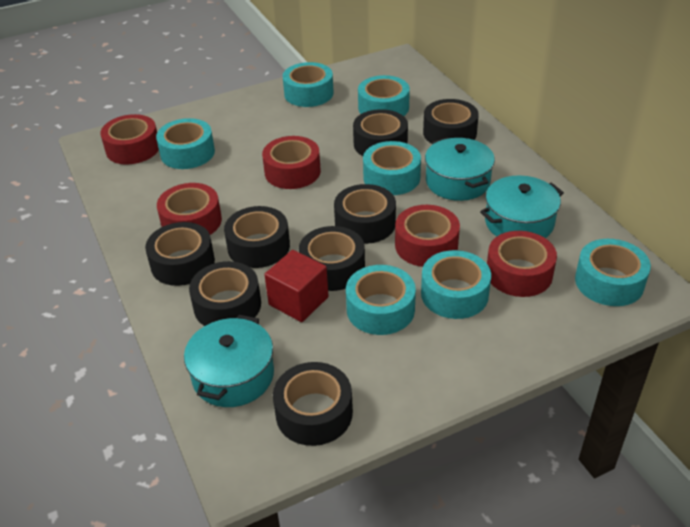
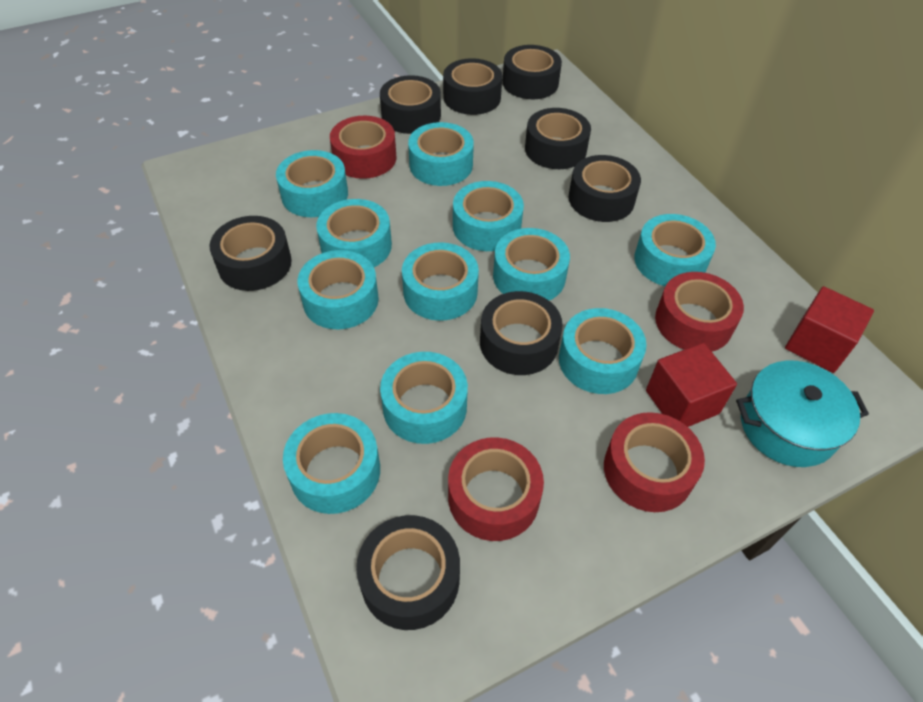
red cube: [264,250,329,322] = 1 -> [646,343,737,427] [785,286,874,373] = 2
red tape: [100,114,159,165] [157,183,222,235] [262,136,321,189] [395,205,460,267] [487,231,557,297] = 5 -> [330,116,397,179] [448,437,544,541] [604,412,705,512] [655,272,744,352] = 4
turquoise pot: [184,315,274,407] [425,138,495,201] [480,175,564,238] = 3 -> [736,360,869,467] = 1
turquoise tape: [156,118,215,169] [283,62,334,107] [346,265,416,335] [358,75,410,116] [363,141,421,195] [421,250,491,319] [575,239,651,306] = 7 -> [276,150,348,217] [283,413,380,514] [297,250,379,329] [316,199,392,267] [380,352,468,444] [402,242,479,321] [408,122,474,186] [453,181,524,251] [493,228,570,300] [559,308,646,394] [634,214,716,286] = 11

